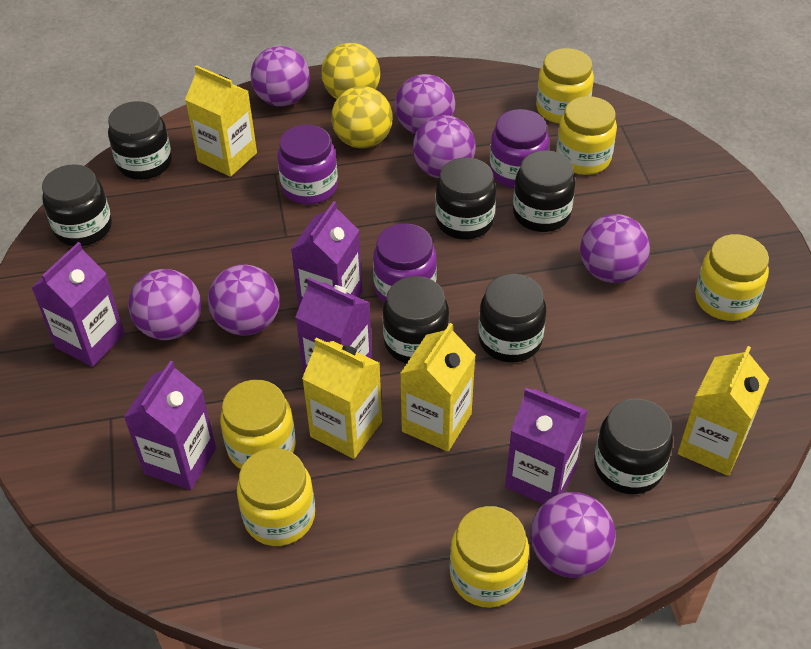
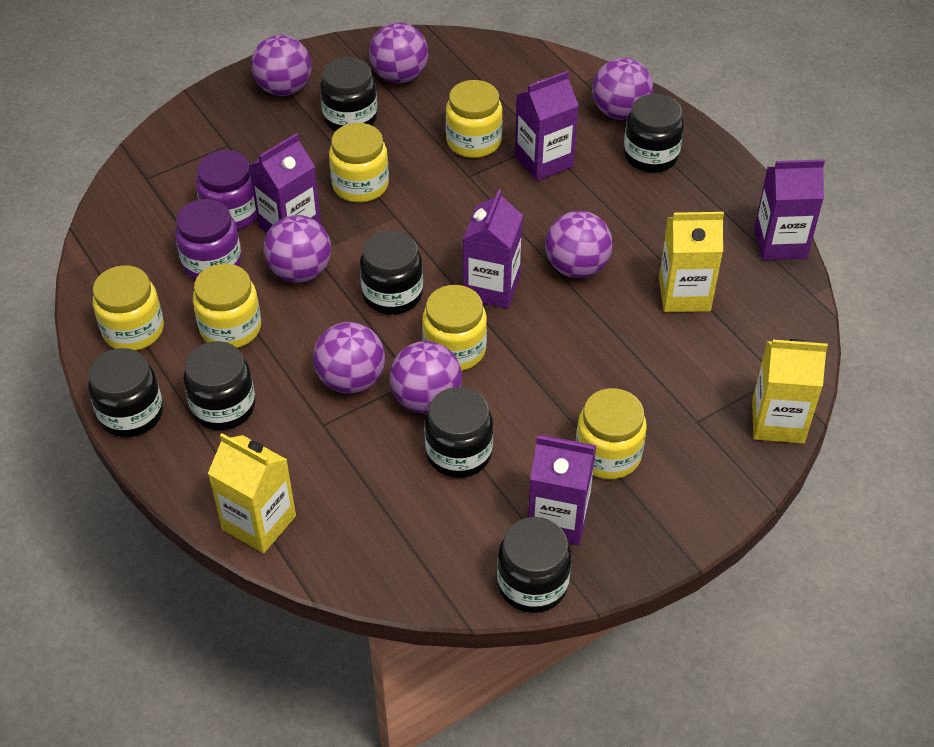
purple jar: [277,125,338,205] [373,223,437,303] [490,109,549,188] = 3 -> [175,199,241,280] [196,150,257,230] = 2
yellow ball: [321,43,380,99] [331,86,393,148] = 2 -> none = 0
yellow carton: [185,65,257,177] [302,337,382,459] [400,323,475,452] [678,346,769,476] = 4 -> [208,433,296,553] [659,212,724,312] [752,339,828,444] = 3

